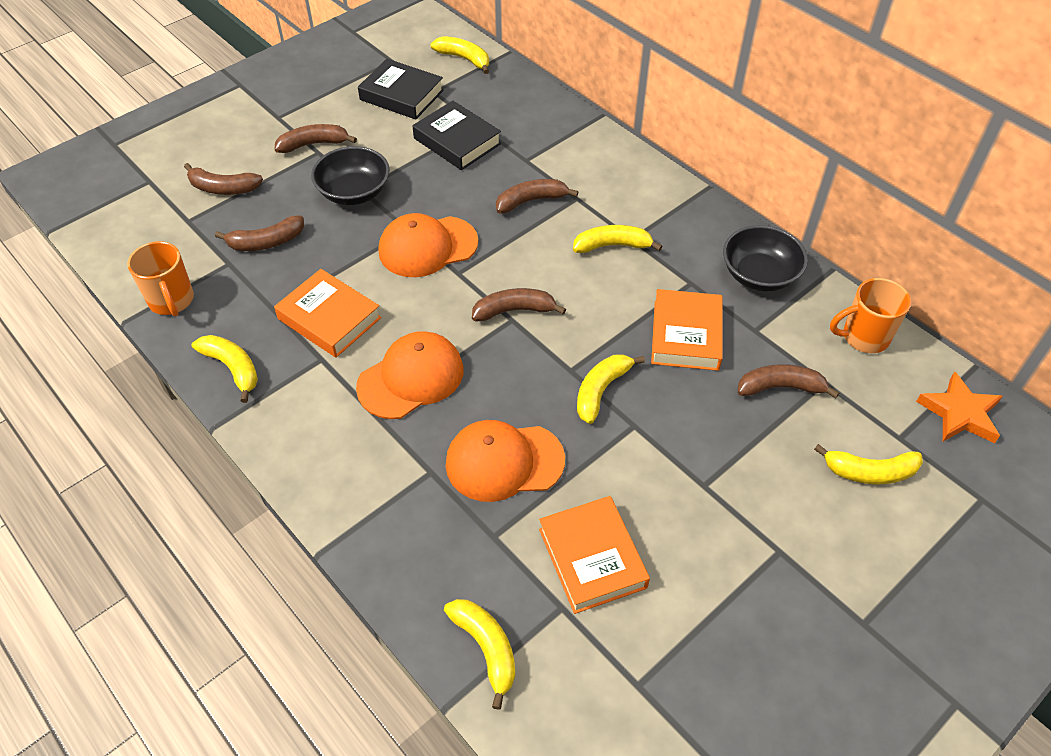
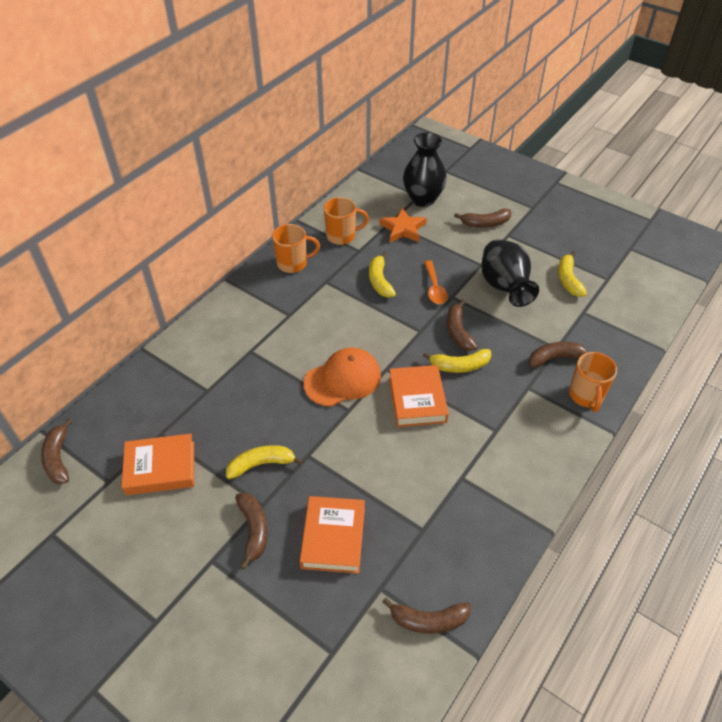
black book: [358,59,444,120] [412,101,501,170] = 2 -> none = 0
black bowl: [311,146,390,205] [723,225,808,291] = 2 -> none = 0
black vase: none = 0 -> [403,132,447,207] [481,239,539,307] = 2
orange cap: [356,331,464,419] [379,213,478,277] [446,420,565,502] = 3 -> [304,348,381,407] = 1
orange mug: [127,241,194,316] [830,278,911,353] = 2 -> [272,224,320,273] [324,197,369,245] [569,352,617,412] = 3
orange spoon: none = 0 -> [424,260,448,304] = 1
yellow banana: [192,335,258,403] [430,36,489,74] [444,599,515,710] [573,225,662,253] [577,354,645,424] [814,444,923,484] = 6 -> [226,445,303,479] [369,252,396,298] [423,349,491,373] [558,251,587,297] = 4

